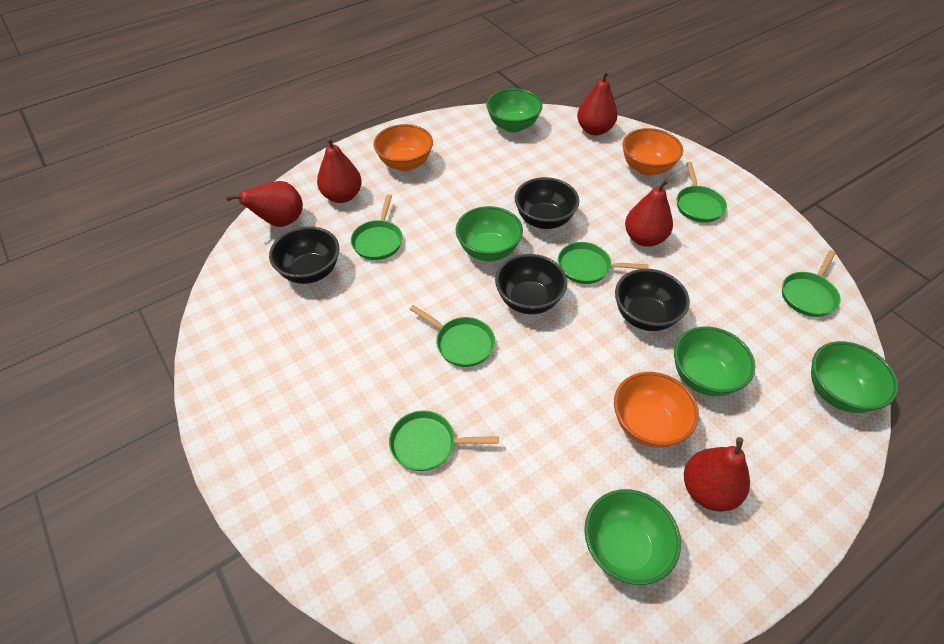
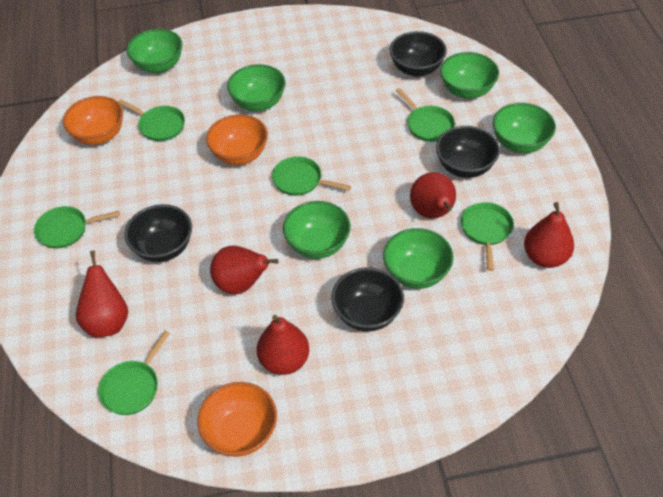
green bowl: [456,206,523,261] [486,88,542,133] [584,489,681,585] [674,327,755,396] [811,341,898,413] = 5 -> [127,29,183,73] [227,64,286,111] [283,201,351,259] [383,228,454,289] [440,52,499,99] [493,103,556,153] = 6

